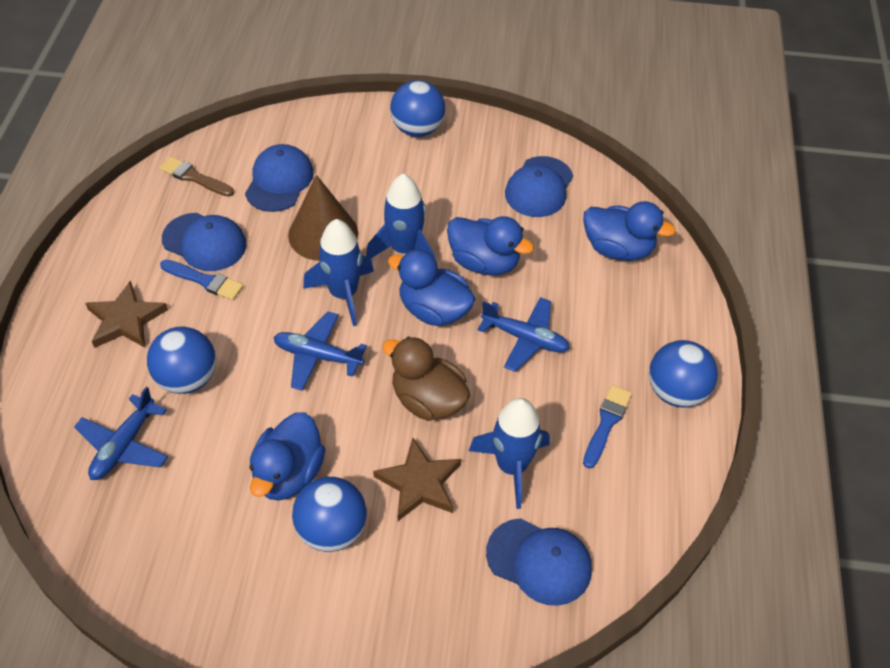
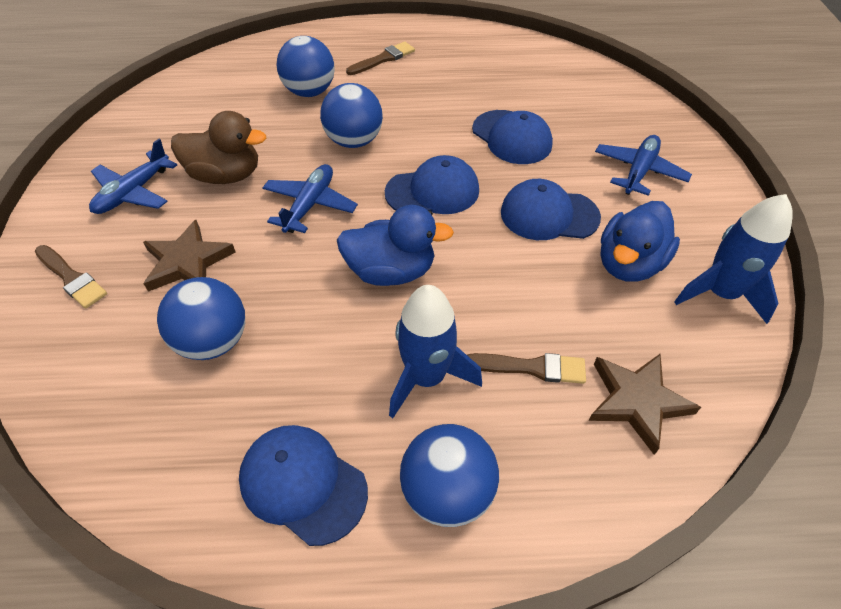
blue brush: [160,260,243,300] [583,385,632,469] = 2 -> none = 0
blue duck: [249,412,326,500] [388,249,476,326] [447,216,534,276] [583,201,676,261] = 4 -> [337,205,454,286] [601,201,680,282] = 2
blue rocket: [303,219,374,326] [366,174,435,259] [469,398,550,509] = 3 -> [389,285,482,418] [674,194,793,324] = 2
brown brush: [159,156,234,197] = 1 -> [35,245,107,309] [346,42,415,75] [467,353,586,384] = 3
brown cone: [288,175,358,261] = 1 -> none = 0

